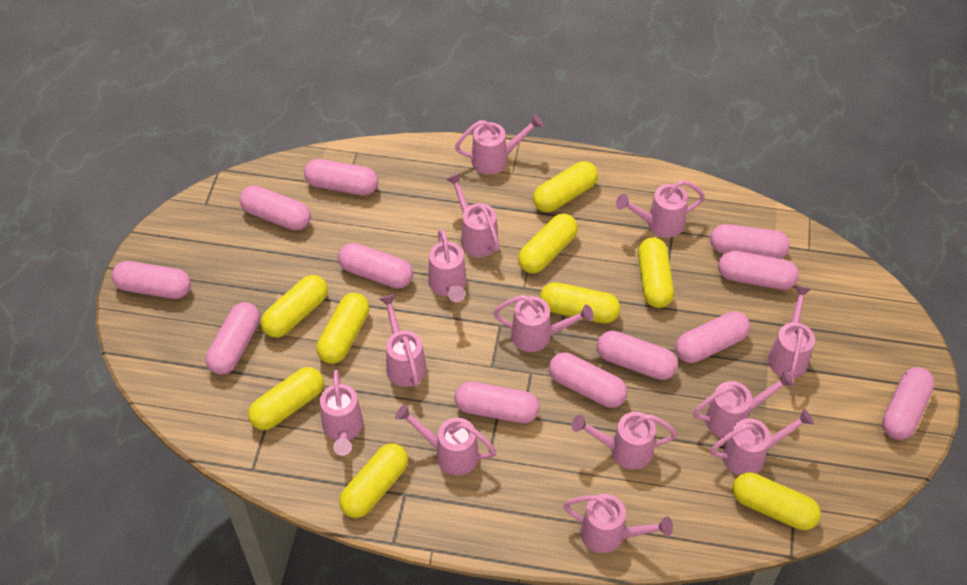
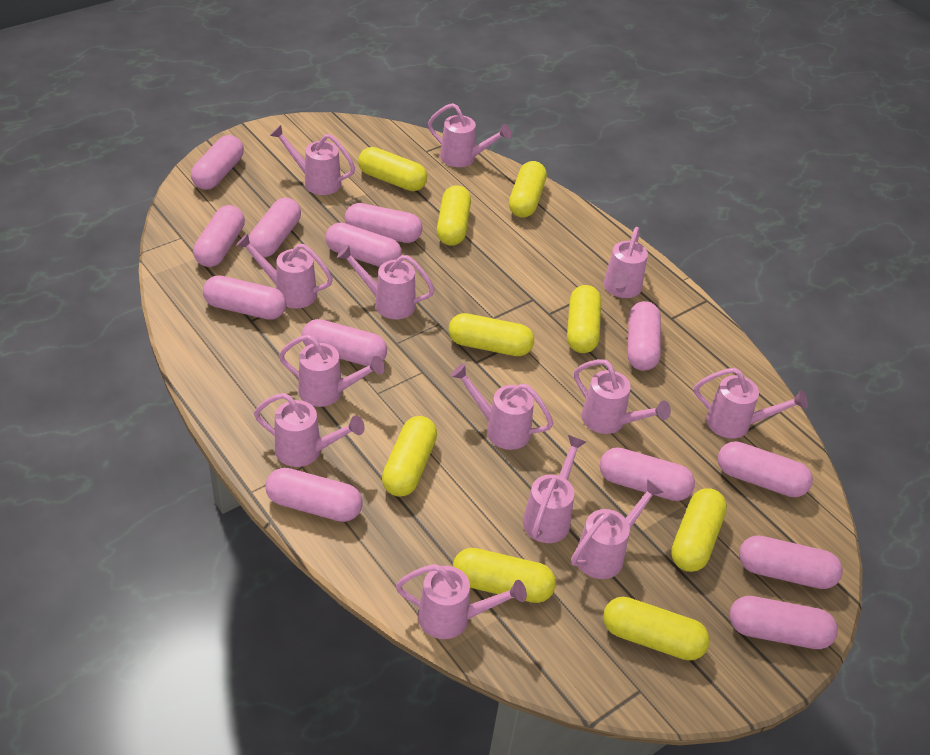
pink capsule: [112,261,191,299] [206,302,260,375] [240,186,311,231] [304,159,378,196] [338,243,413,289] [455,381,539,423] [549,352,627,408] [597,331,678,380] [675,311,750,363] [710,224,790,259] [718,251,799,290] [882,367,935,440] = 12 -> [191,135,244,190] [193,205,245,267] [203,275,286,320] [249,197,301,257] [265,468,363,522] [302,319,387,366] [326,222,402,267] [345,203,423,243] [600,447,695,501] [628,301,661,371] [718,441,813,497] [729,596,838,649] [739,535,843,589] = 13

